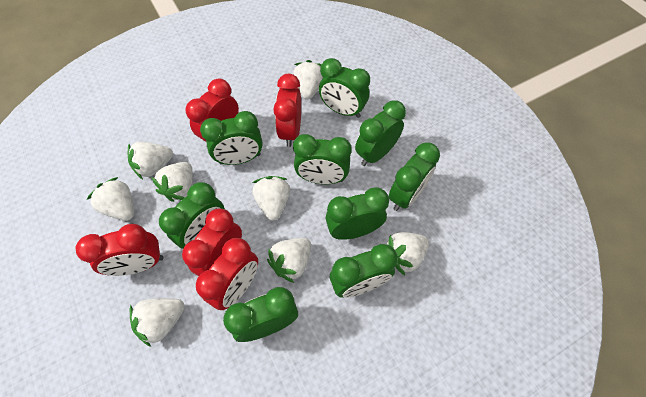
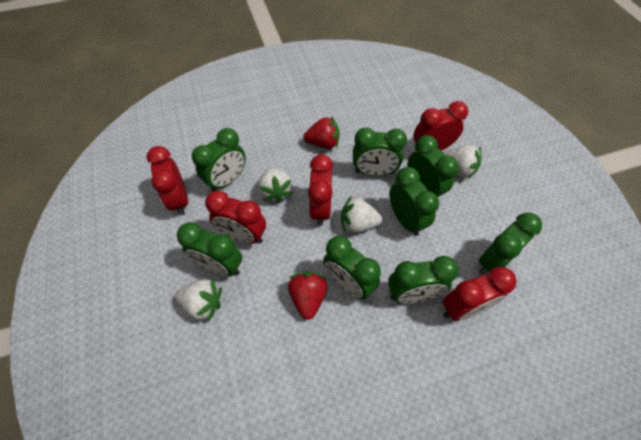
green clock: [159,182,225,249] [200,111,263,165] [223,287,298,342] [293,134,352,184] [319,58,370,118] [326,187,389,240] [330,244,398,298] [355,100,406,166] [389,143,440,211] = 9 -> [177,222,242,276] [192,128,246,192] [323,236,381,299] [353,128,407,176] [388,256,459,304] [389,167,439,236] [408,135,459,197] [479,212,542,275] = 8
red strawberry: none = 0 -> [288,271,327,320] [303,116,340,149] = 2
white strawberry: [86,177,134,221] [128,142,173,179] [130,298,185,347] [151,162,193,202] [252,176,290,221] [267,238,311,283] [293,60,323,100] [387,232,429,276] = 8 -> [175,279,222,322] [258,167,293,204] [341,196,382,233] [443,145,482,179] = 4

